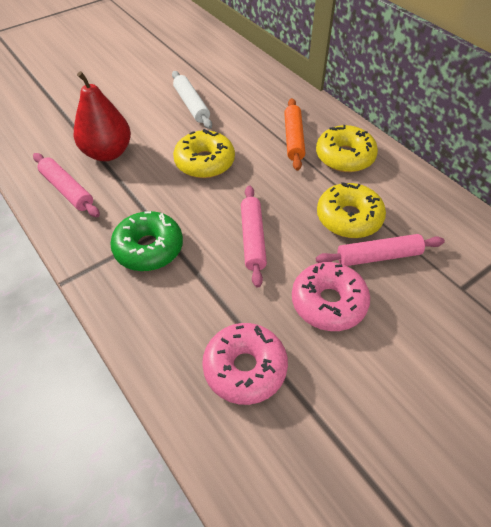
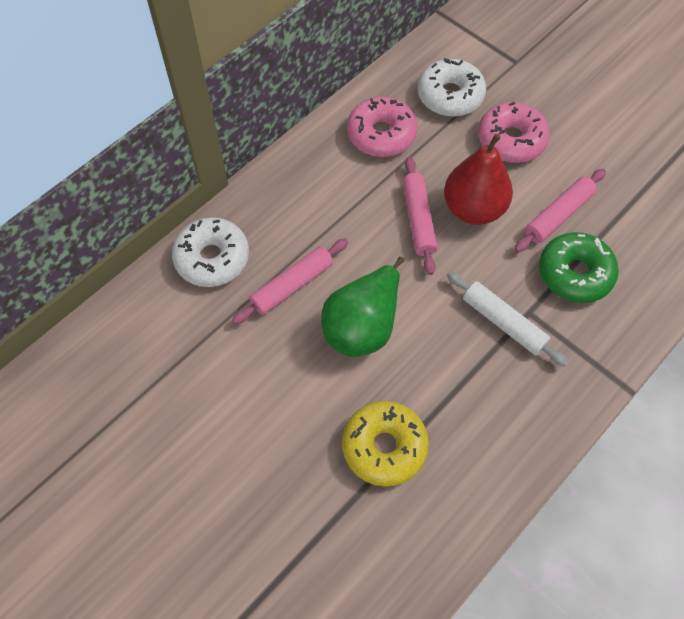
green pear: none = 0 -> [321,257,404,357] = 1
orange rolling pin: [284,98,305,171] = 1 -> none = 0
white donut: none = 0 -> [172,217,249,287] [418,58,486,117] = 2
yellow donut: [173,129,235,178] [316,125,378,172] [317,182,386,238] = 3 -> [342,401,429,487] = 1

